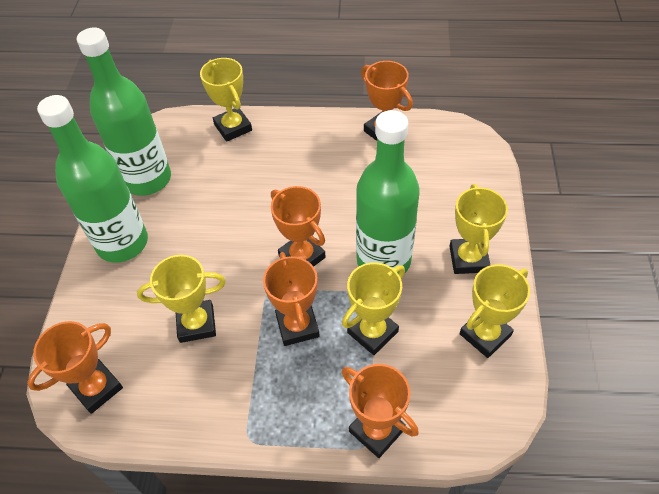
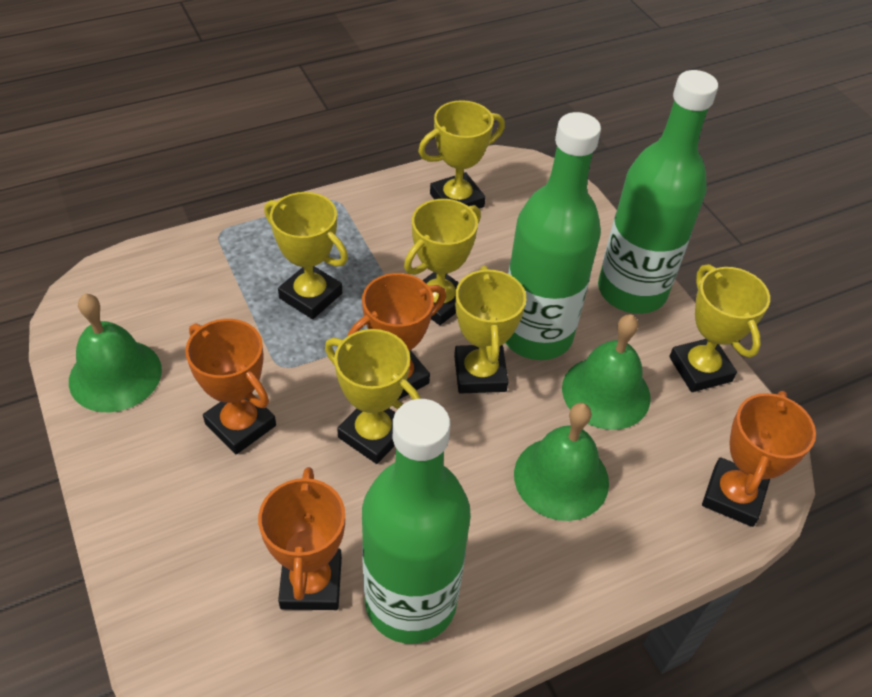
green bell: none = 0 -> [69,294,162,412] [514,403,609,521] [562,314,650,430] = 3
orange trophy: [27,321,123,414] [263,252,320,346] [271,186,325,267] [342,364,419,458] [361,61,413,141] = 5 -> [185,319,276,454] [258,467,345,610] [348,273,446,400] [702,391,816,527] = 4
yellow trophy: [137,255,226,343] [200,58,252,142] [342,262,405,355] [449,184,508,274] [460,264,530,358] = 5 -> [264,192,348,319] [325,329,421,464] [404,199,481,325] [418,100,505,209] [454,266,526,394] [669,264,770,392] = 6

